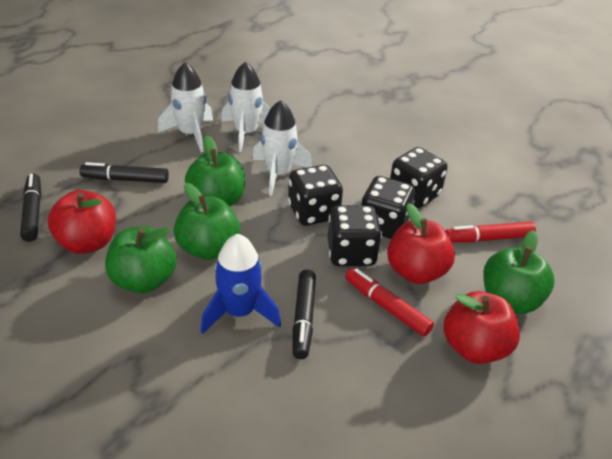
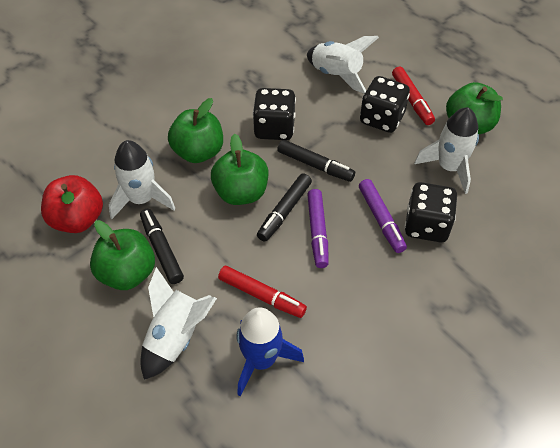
black dice: [288,165,343,226] [328,206,382,266] [361,176,415,239] [390,147,448,208] = 4 -> [253,88,296,140] [360,76,410,133] [404,182,457,242] = 3
purple marker: none = 0 -> [307,189,329,268] [359,179,407,253] = 2
red apple: [48,190,116,254] [387,203,455,284] [443,291,520,364] = 3 -> [41,175,103,233] = 1
white rocket: [158,62,213,152] [221,62,270,152] [252,100,312,196] = 3 -> [109,140,175,219] [140,267,217,380] [307,36,379,94] [414,107,479,194] = 4

